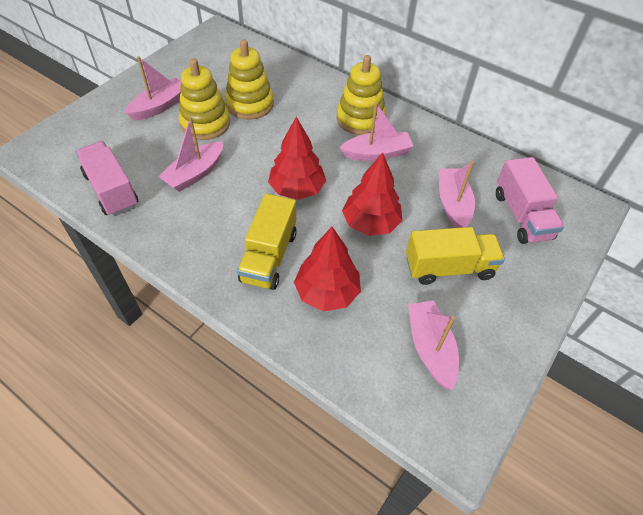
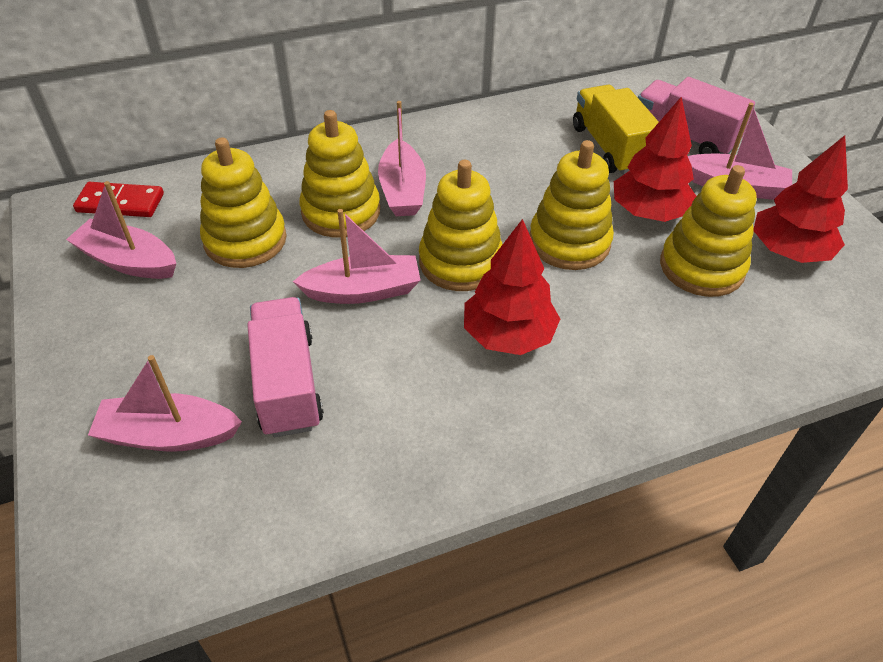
red domino: none = 0 -> [73,182,164,217] = 1
yellow stacking toy: [179,58,230,140] [225,39,274,119] [336,55,386,135] = 3 -> [200,137,287,268] [300,110,380,237] [419,160,503,291] [529,140,614,270] [660,165,757,297] = 5
yellow truck: [237,193,297,290] [406,227,505,285] = 2 -> [573,85,659,175] = 1

